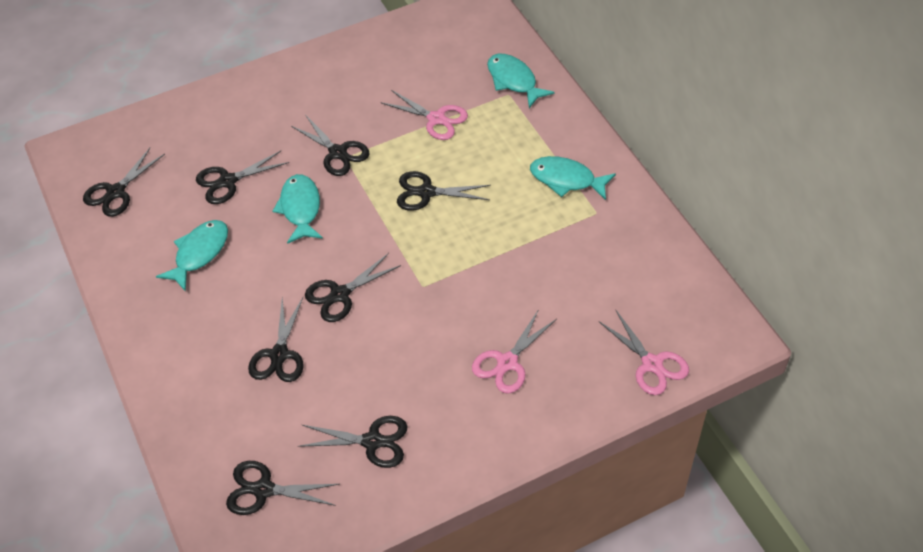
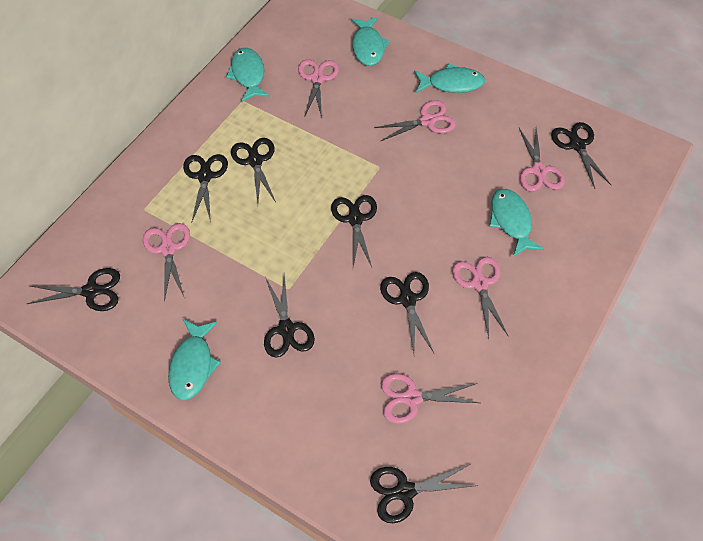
pink scissors: [382,90,468,140] [472,309,557,394] [598,310,689,395] = 3 -> [143,223,190,302] [298,59,339,118] [374,100,456,141] [381,373,480,424] [452,257,508,338] [519,127,565,192] = 6
turquoise fish: [156,220,228,292] [273,174,323,244] [487,54,554,108] [530,156,616,200] = 4 -> [168,319,221,400] [226,48,270,102] [351,17,390,66] [414,63,485,93] [489,189,544,257] = 5

